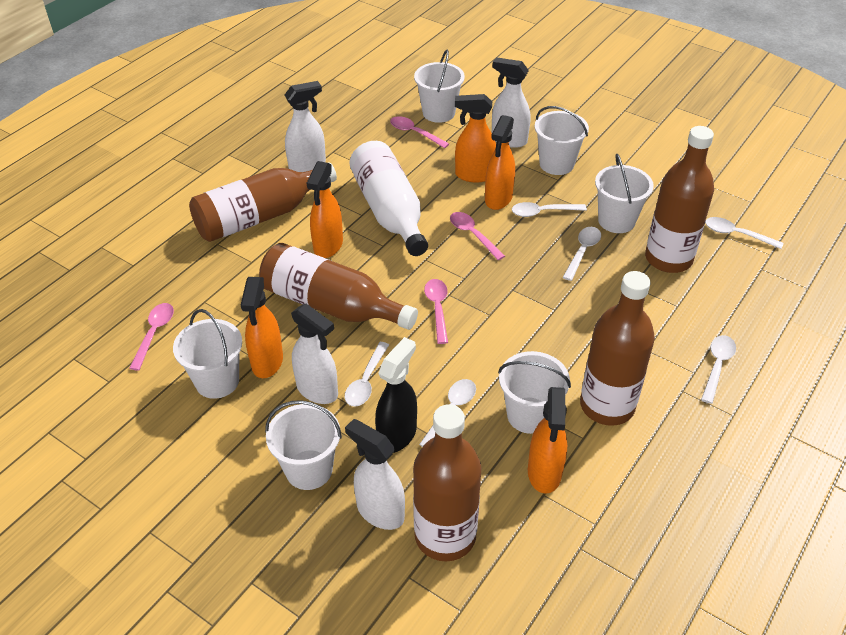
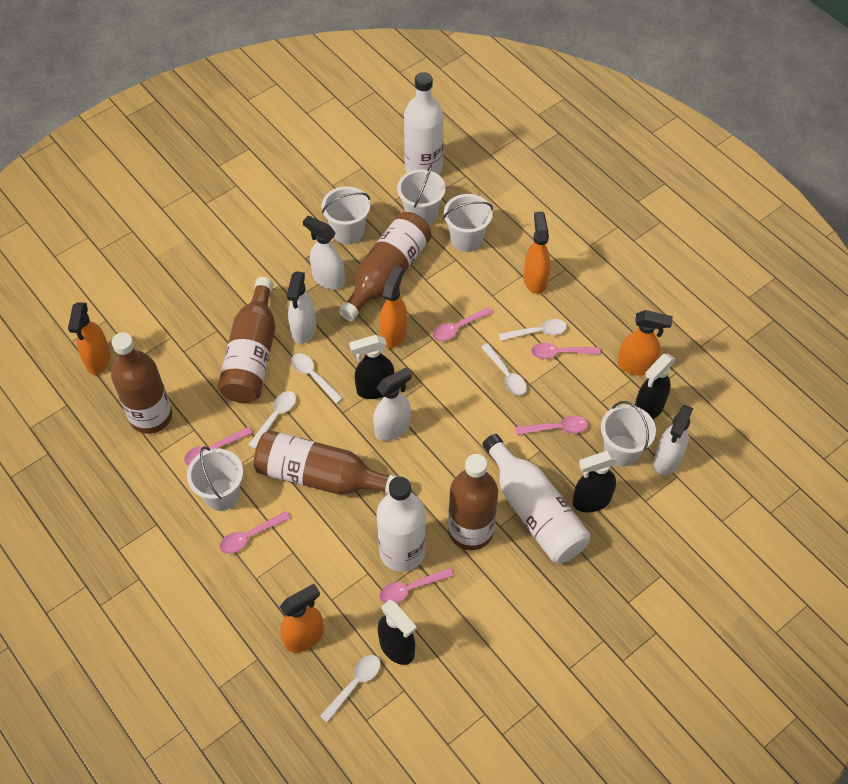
black spray bottle: [375,337,417,453] = 1 -> [349,335,394,399] [378,600,417,665] [572,451,618,512] [635,353,675,419] = 4
pink spoon: [129,303,174,371] [390,116,449,148] [424,279,448,344] [450,212,505,260] = 4 -> [184,427,252,465] [220,511,290,554] [379,568,454,603] [433,307,493,341] [515,416,588,435] [531,343,601,359] = 6
white bottle: [350,141,428,256] = 1 -> [377,477,426,572] [404,72,444,175] [482,434,590,563] = 3
white bucket: [173,309,242,399] [265,400,342,490] [414,50,465,123] [498,351,571,434] [535,106,589,175] [595,154,654,233] = 6 -> [187,446,243,511] [322,186,370,244] [397,164,446,225] [443,194,493,252] [601,401,656,467] = 5
white spoon: [345,342,389,407] [419,379,476,447] [512,202,587,217] [563,227,601,281] [701,335,736,404] [705,217,783,249] = 6 -> [249,391,296,449] [291,353,343,403] [320,655,381,723] [481,343,527,395] [499,319,567,341] = 5

